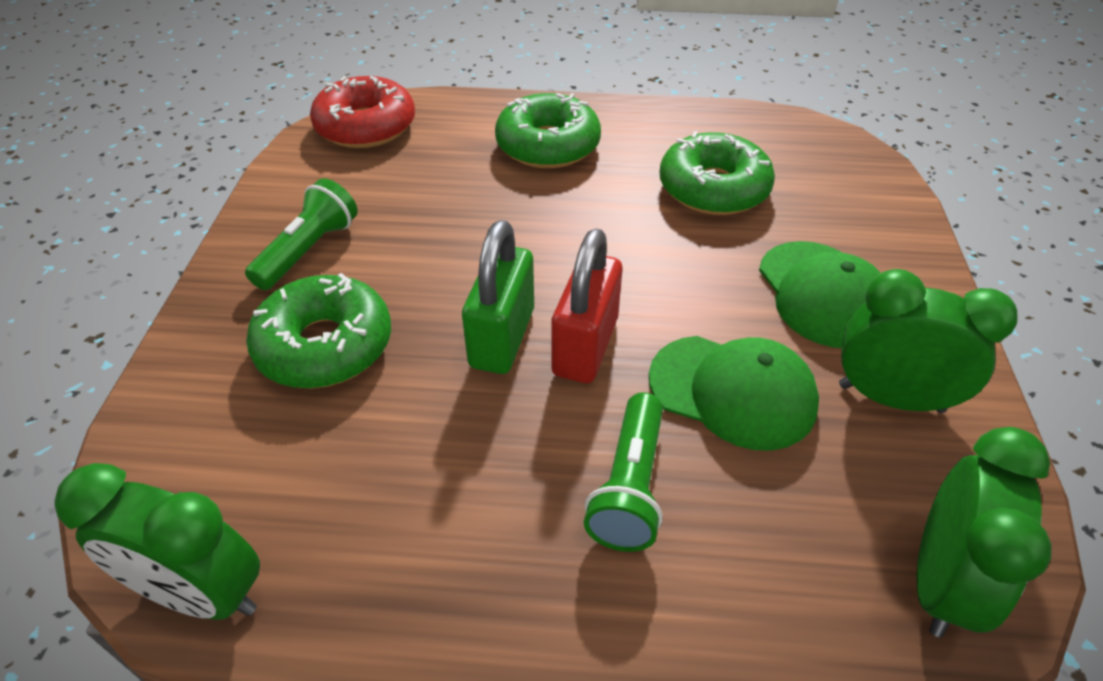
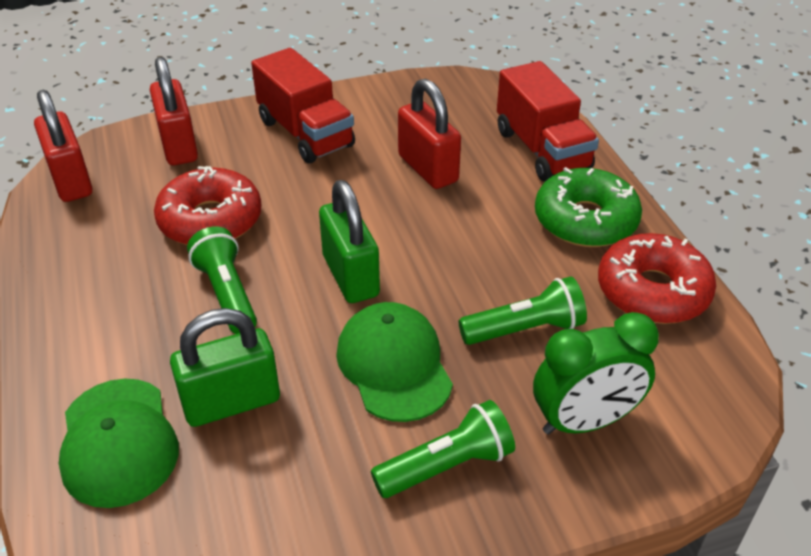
green clock: [54,463,260,620] [839,269,1018,413] [917,427,1052,638] = 3 -> [533,312,659,435] = 1
green donut: [246,273,391,389] [495,93,601,168] [660,131,775,215] = 3 -> [535,167,642,247] = 1
green flashlight: [245,178,358,290] [584,392,663,552] = 2 -> [187,226,257,334] [371,400,515,498] [459,277,587,345] = 3
green padlock: [462,220,534,374] = 1 -> [170,308,280,427] [319,180,380,303] = 2
red donut: [310,76,415,148] = 1 -> [154,166,262,245] [598,233,716,324] = 2
red padlock: [551,228,623,383] = 1 -> [34,90,92,202] [150,57,198,165] [398,78,461,189] = 3
red truck: none = 0 -> [251,48,355,163] [497,61,599,182] = 2

